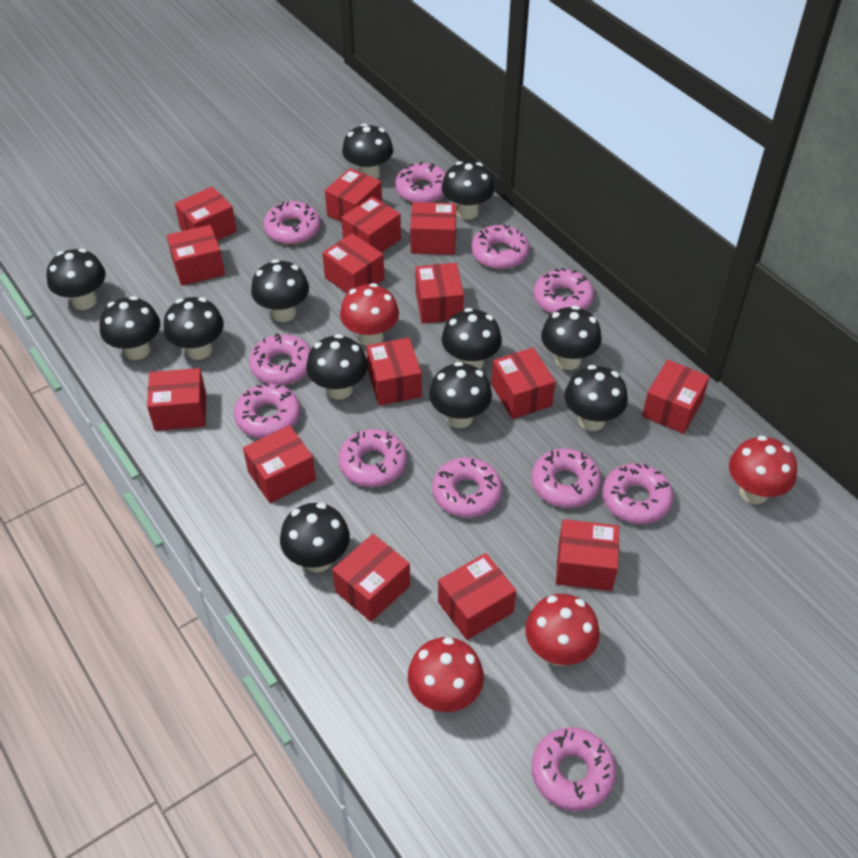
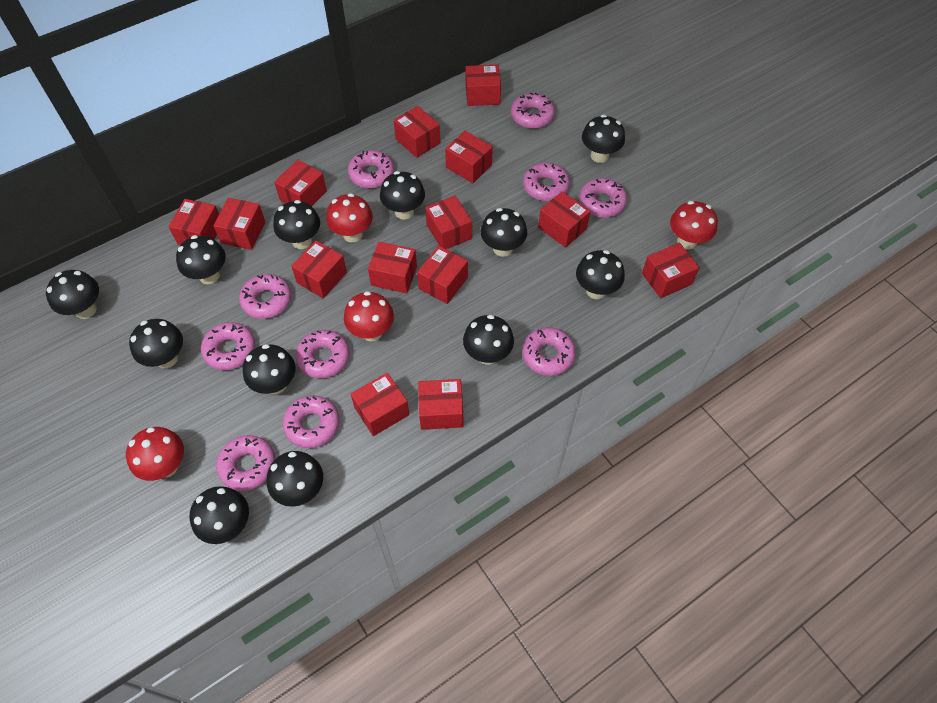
pink donut: [234,383,301,438] [249,333,311,386] [263,201,321,245] [338,429,407,487] [395,162,446,203] [432,457,502,518] [471,224,529,269] [531,448,601,508] [532,728,616,811] [534,268,594,314] [602,463,673,524] = 11 -> [201,322,255,370] [216,435,275,491] [239,274,291,319] [283,395,340,448] [296,330,350,378] [348,150,394,188] [511,92,555,129] [522,327,576,376] [523,163,570,201] [579,178,627,217] = 10
red box: [147,368,206,431] [167,225,225,286] [175,186,237,241] [243,425,316,503] [323,233,385,294] [325,168,382,223] [332,534,410,622] [341,196,401,253] [366,338,422,406] [410,202,456,255] [415,263,464,324] [438,553,516,640] [491,348,556,419] [556,519,619,591] [642,360,710,434] = 15 -> [169,199,219,245] [213,198,265,250] [274,160,327,206] [291,240,347,298] [351,373,409,436] [368,242,417,293] [394,106,440,158] [417,246,468,304] [418,379,463,430] [425,196,472,249] [445,131,493,183] [465,65,501,106] [538,191,591,247] [642,243,700,298] = 14

